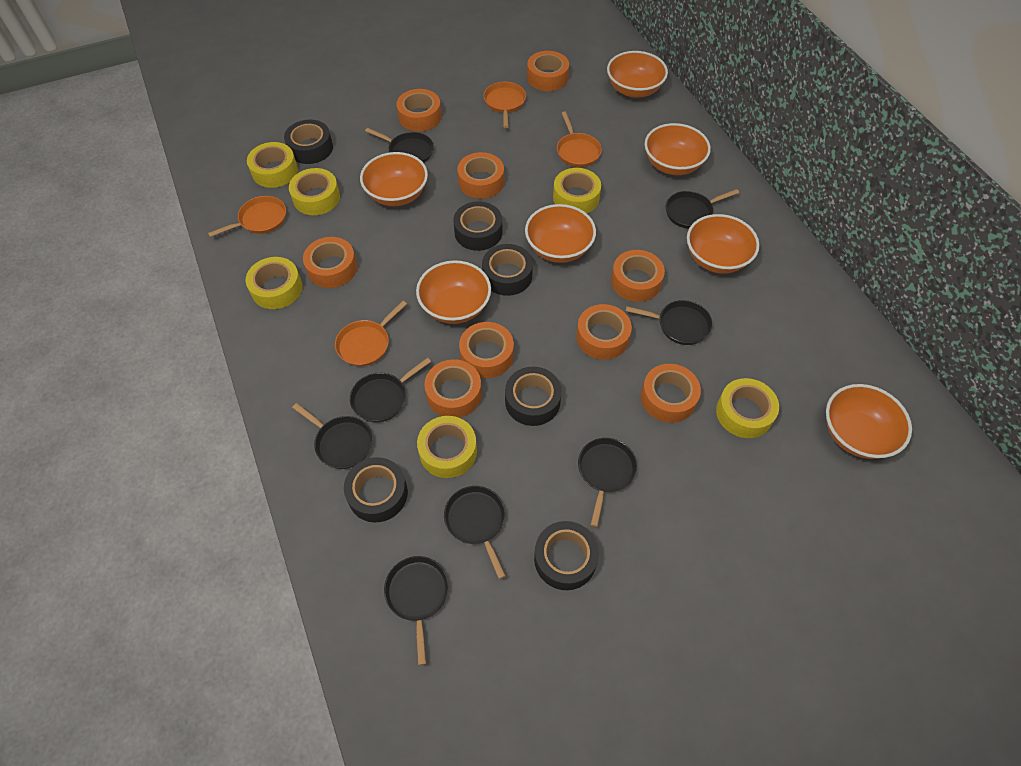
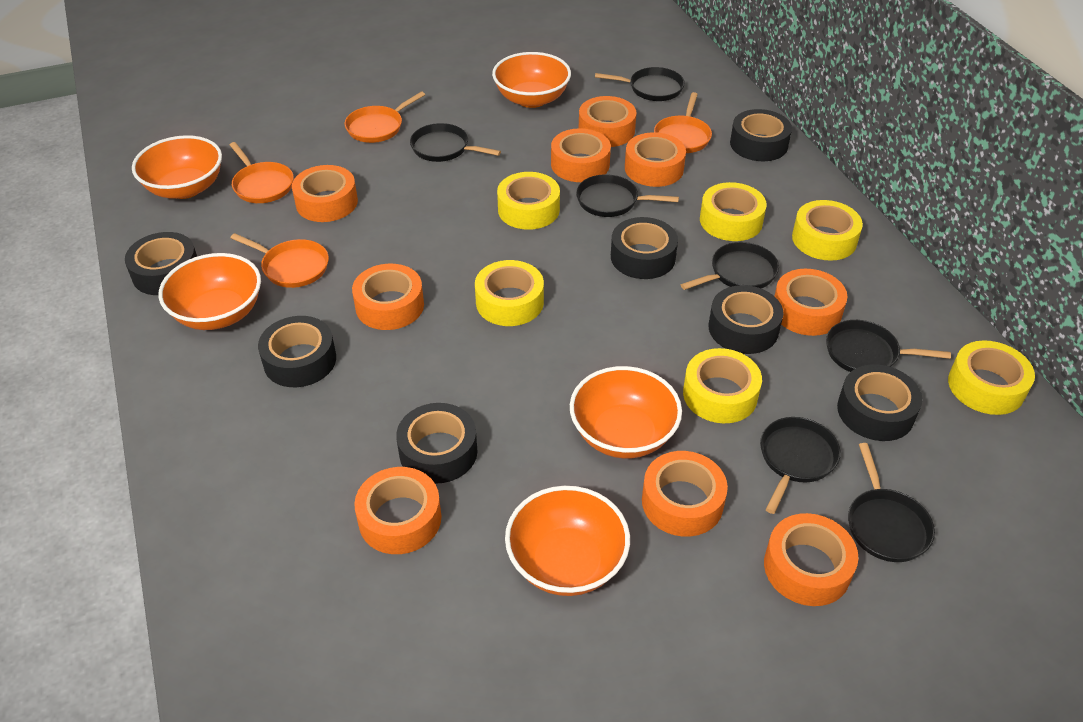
black pan: [292,403,373,469] [350,357,431,423] [365,128,434,163] [384,556,449,665] [444,486,506,579] [578,438,637,527] [626,300,713,345] [665,189,739,229] = 8 -> [410,123,501,162] [576,174,679,217] [595,67,685,101] [681,242,779,290] [760,417,841,514] [826,320,951,372] [848,443,935,562] = 7
black tape: [284,120,333,164] [344,457,408,522] [453,201,502,251] [482,244,533,296] [505,367,562,426] [534,521,599,590] = 6 -> [125,232,197,295] [258,316,336,387] [396,403,478,484] [611,217,678,279] [708,285,784,354] [730,109,792,161] [837,364,922,441] = 7
orange bowl: [360,152,428,206] [416,260,491,324] [525,204,596,263] [607,51,668,98] [645,123,711,175] [687,214,759,274] [826,384,912,459] = 7 -> [132,135,222,199] [158,253,261,330] [492,52,571,108] [505,486,630,596] [570,366,682,459] = 5

